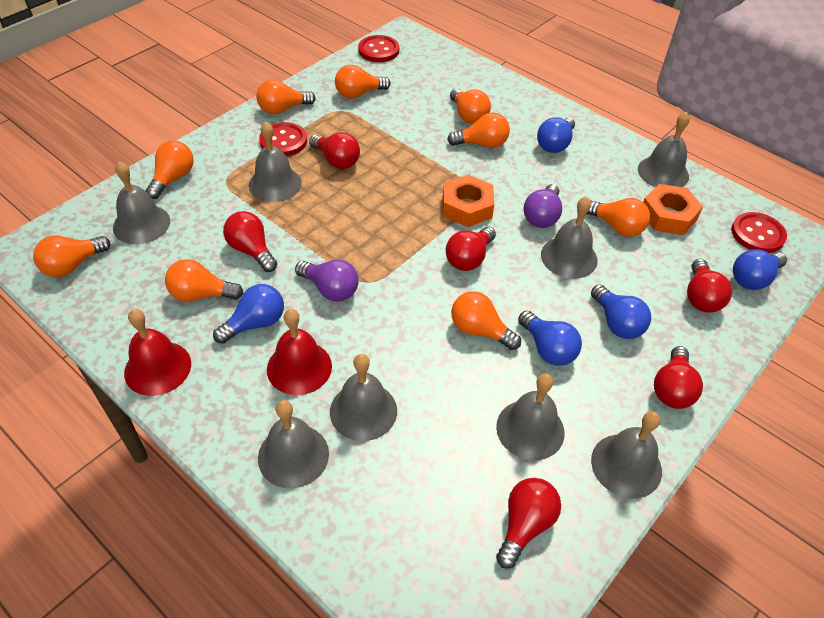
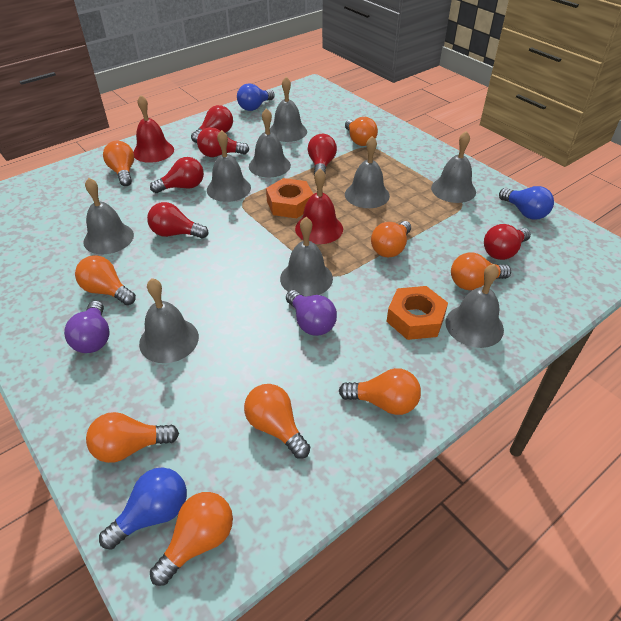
blue light bulb: [213,284,284,344] [518,311,582,366] [537,117,575,153] [591,284,651,339] [733,249,787,290] = 5 -> [99,467,187,550] [237,83,275,111] [499,186,554,220] = 3
grey bell: [113,161,170,244] [248,122,302,202] [258,400,329,488] [330,354,397,441] [496,373,564,460] [541,196,598,279] [591,411,662,499] [638,112,690,187] = 8 -> [83,178,134,254] [139,278,199,363] [207,130,251,202] [249,108,291,178] [270,77,307,142] [280,217,333,297] [345,136,390,208] [431,131,476,203] [445,264,504,348] = 9
red button: [259,122,307,156] [358,35,399,62] [731,212,787,253] = 3 -> none = 0

